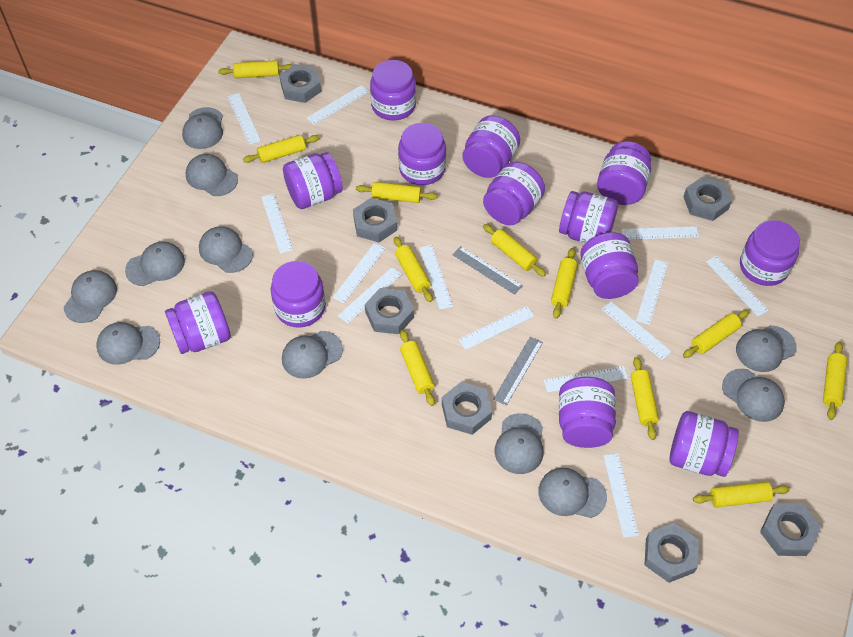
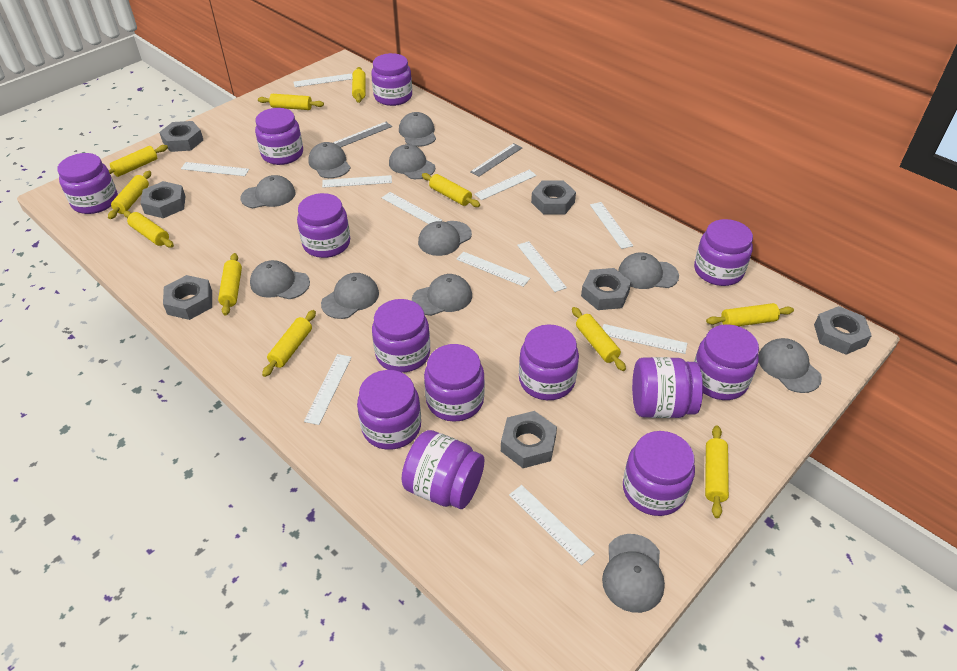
white ruler: [228,93,261,145] [261,193,293,254] [307,85,369,125] [333,243,386,303] [338,267,402,324] [419,245,453,310] [458,306,534,350] [544,366,628,393] [602,301,671,360] [603,453,639,538] [621,226,699,240] [636,259,668,325] [706,256,769,317] = 13 -> [181,162,249,176] [293,73,353,87] [304,354,352,425] [322,175,392,188] [381,192,442,224] [456,251,530,287] [475,170,537,200] [509,485,595,565] [517,241,567,292] [590,202,633,249] [602,324,687,354] = 11

